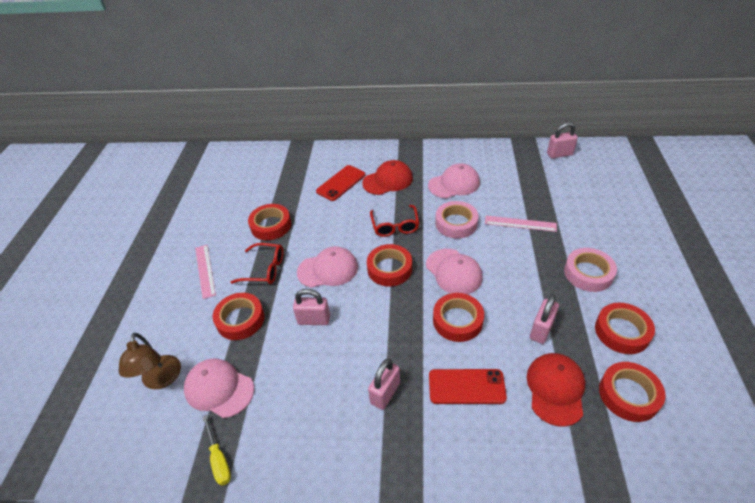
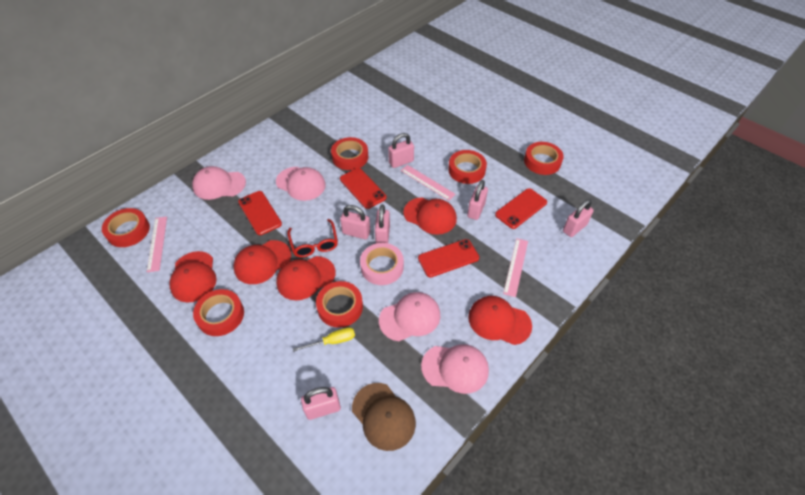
brown cap: none = 0 -> [352,383,416,451] = 1
brown lamp: [119,333,181,389] = 1 -> none = 0
pink padlock: [293,289,330,325] [368,359,400,410] [530,294,559,344] [547,122,578,159] = 4 -> [301,387,341,420] [340,205,370,239] [375,205,390,243] [388,133,414,168] [467,180,488,220] [563,199,594,237] = 6
pink ruler: [195,245,216,299] [485,216,557,232] = 2 -> [147,217,167,272] [401,165,456,200] [503,238,528,297] = 3
pink tape: [435,201,478,239] [564,248,617,292] = 2 -> [360,243,404,285] = 1
red cap: [362,160,413,195] [527,353,585,427] = 2 -> [169,251,217,302] [233,240,291,284] [276,256,336,300] [403,197,457,235] [468,296,532,345] = 5
red glasses: [231,243,283,284] [370,205,419,237] = 2 -> [287,219,338,257] = 1
red phone: [316,165,365,201] [429,369,507,404] = 2 -> [238,191,282,235] [340,168,386,209] [418,239,479,277] [495,188,547,229] = 4

